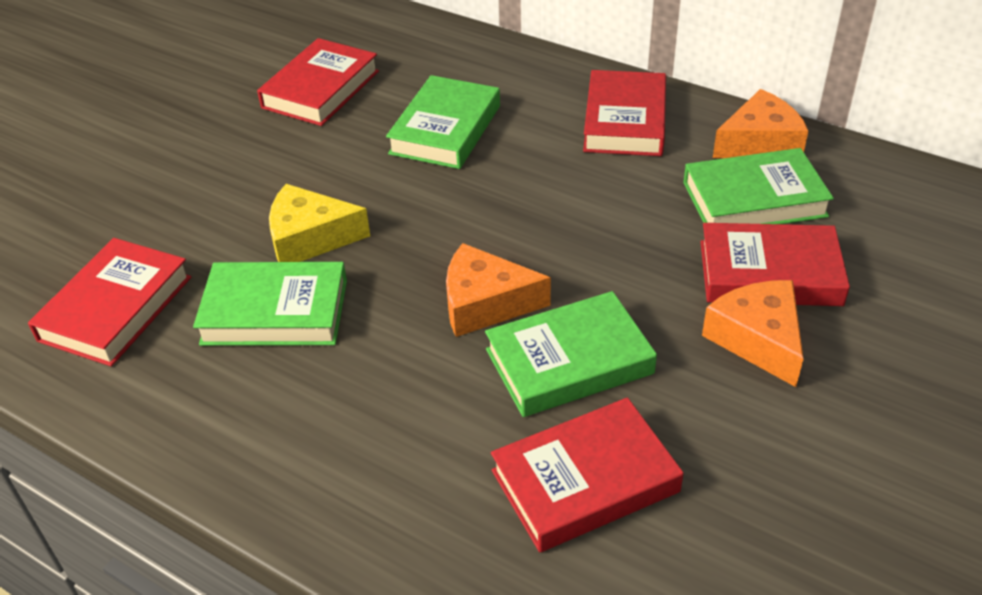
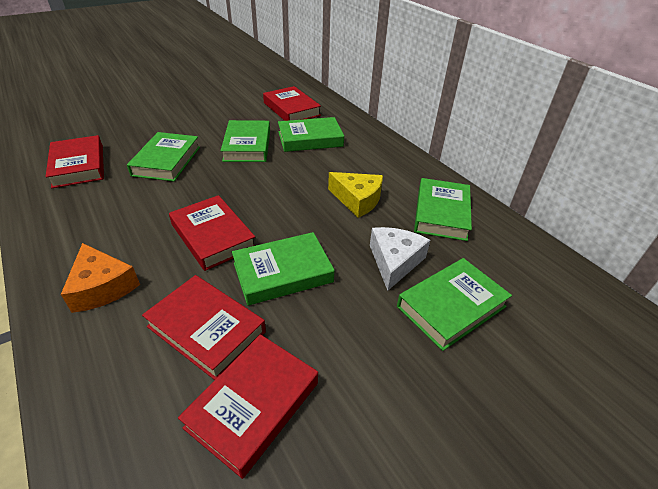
green book: [193,262,347,346] [386,75,500,169] [485,291,657,417] [683,148,834,224] = 4 -> [127,132,200,181] [221,120,270,162] [232,232,335,305] [278,117,344,152] [397,258,512,351] [414,178,472,241] = 6
orange cheese: [446,243,551,337] [702,280,804,387] [713,89,808,158] = 3 -> [61,243,140,313] = 1
white cheese: none = 0 -> [370,227,430,291] = 1

